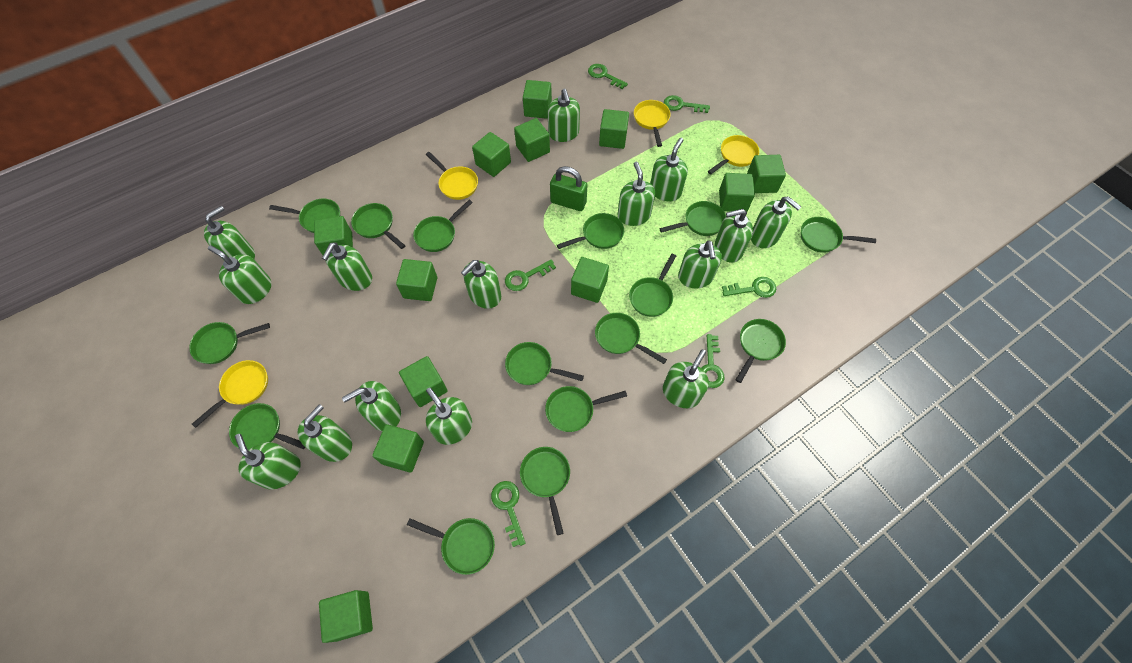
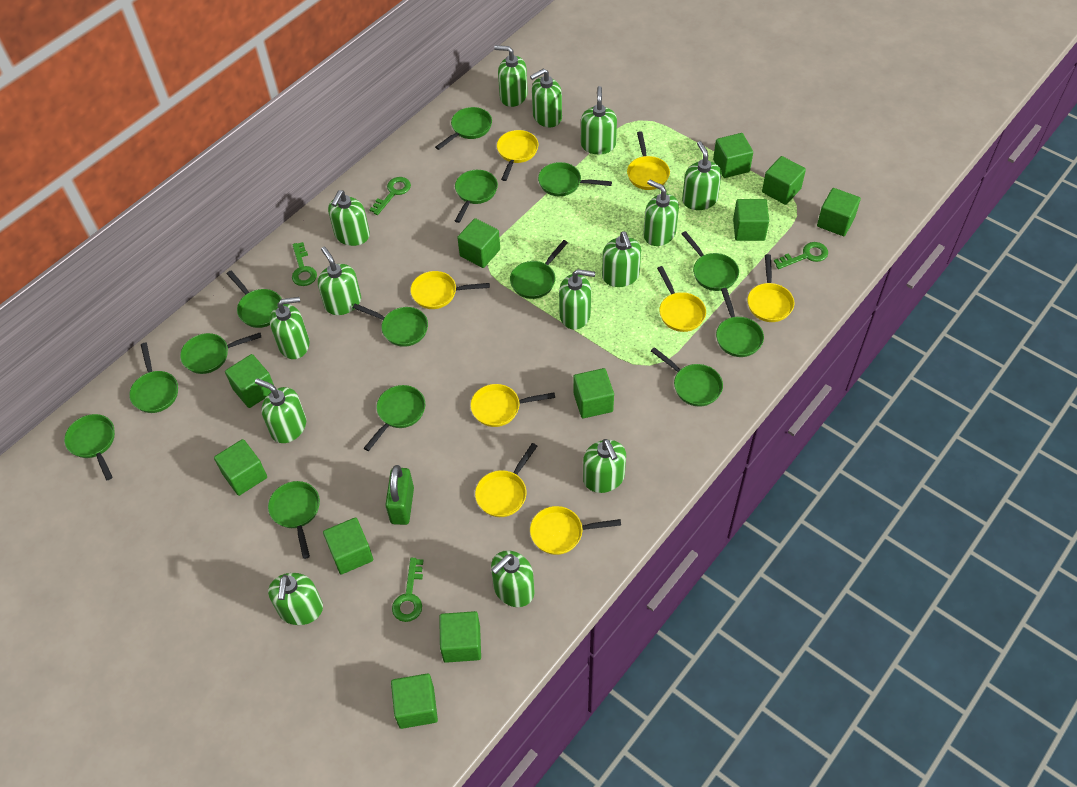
green cube: [314,216,353,255] [319,590,373,643] [372,424,424,473] [396,259,437,301] [399,356,447,407] [472,132,511,177] [514,118,550,162] [523,80,552,119] [571,257,609,303] [599,109,629,149] [719,173,755,212] [747,155,786,193] = 12 -> [214,439,267,496] [225,354,274,408] [323,517,373,574] [391,673,438,729] [439,611,481,663] [457,218,500,268] [573,368,614,418] [713,133,753,178] [733,199,769,241] [762,156,806,205] [817,188,861,236] = 11
green key: [491,481,526,547] [505,259,556,291] [588,64,628,89] [664,95,710,113] [701,334,725,388] [722,277,776,298] = 6 -> [292,242,317,286] [369,177,411,215] [392,558,423,622] [774,242,828,269] = 4
green pan: [189,322,270,364] [229,403,305,450] [269,199,340,233] [351,203,406,249] [407,518,495,575] [413,200,473,252] [505,342,584,385] [520,447,570,535] [545,386,627,432] [557,213,624,249] [595,313,667,364] [629,254,676,317] [659,201,726,236] [736,319,786,383] [801,217,876,253] = 15 -> [64,414,115,480] [129,343,178,413] [180,333,261,374] [227,271,282,328] [268,481,320,559] [353,303,428,347] [364,385,425,451] [435,107,492,150] [455,170,498,223] [510,240,568,299] [538,162,612,196] [651,347,723,407] [682,231,739,291] [716,288,764,357] = 14
green soap dispenser: [204,206,255,259] [208,245,271,304] [235,434,300,490] [298,404,352,462] [322,242,372,291] [342,381,401,431] [426,388,472,445] [461,260,501,309] [547,89,580,142] [618,162,655,226] [650,138,688,201] [663,349,709,408] [678,240,722,288] [715,209,753,263] [751,196,801,248] = 15 -> [255,378,306,443] [268,573,323,625] [270,297,310,359] [318,247,361,315] [328,190,370,246] [491,550,534,607] [494,45,528,107] [530,68,562,127] [559,269,595,330] [581,86,617,154] [583,439,626,493] [602,232,641,287] [644,179,679,246] [682,141,722,210] = 14
yellow pan: [192,360,268,428] [426,152,478,200] [634,100,671,147] [708,135,760,174] = 4 -> [410,271,490,309] [470,384,555,427] [475,443,537,517] [497,130,538,181] [530,506,621,555] [627,131,670,190] [657,266,706,332] [747,254,794,322] = 8

